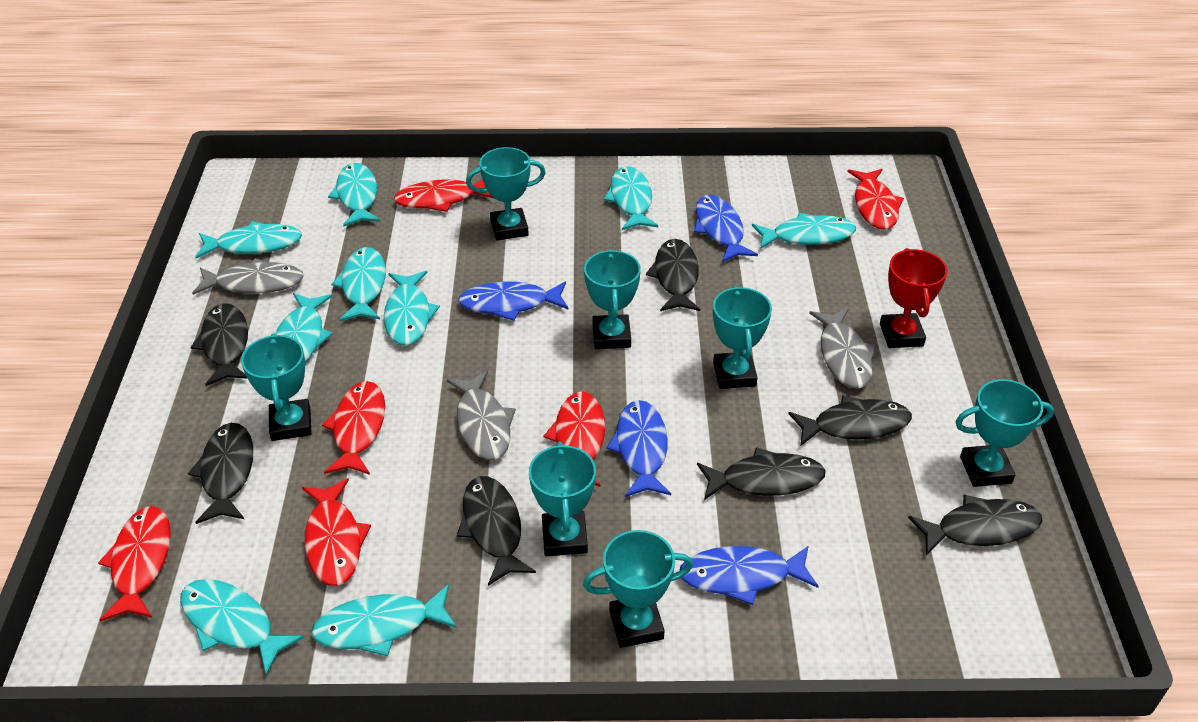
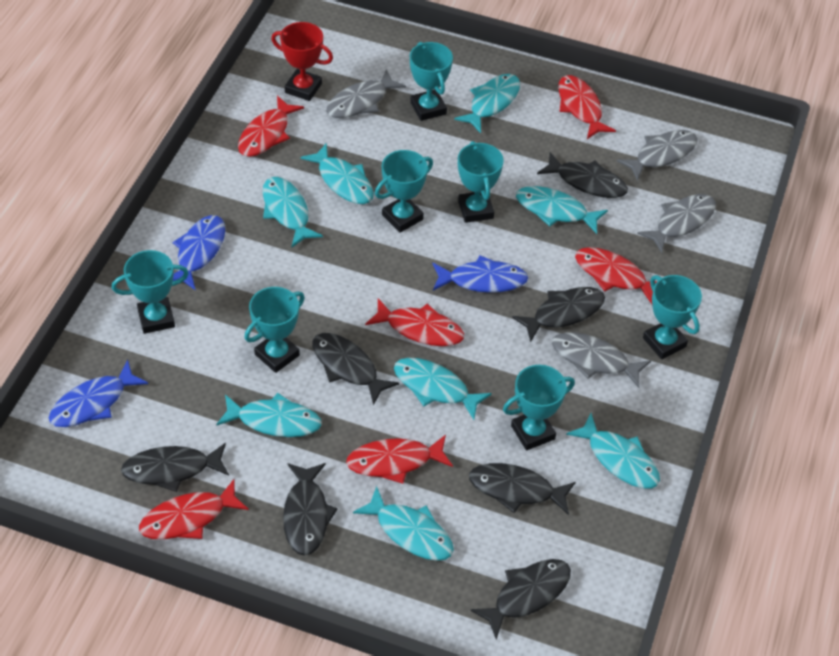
blue fish: [458,282,569,321] [606,400,671,497] [679,546,819,605] [694,195,758,262] = 4 -> [49,360,148,427] [173,215,225,290] [433,255,528,293] = 3
grey fish: [192,258,304,295] [447,371,516,460] [809,308,876,389] = 3 -> [326,69,406,118] [552,332,651,388] [617,130,698,181] [637,194,716,253] = 4
turquoise fish: [180,579,304,675] [195,221,302,258] [275,293,333,362] [311,584,457,656] [328,163,380,227] [331,247,386,321] [384,271,440,346] [603,166,658,230] [752,213,856,249] = 9 -> [216,393,322,437] [263,177,323,247] [300,143,374,204] [353,486,454,561] [394,358,492,420] [454,74,520,133] [516,186,608,234] [566,413,660,489] = 8

